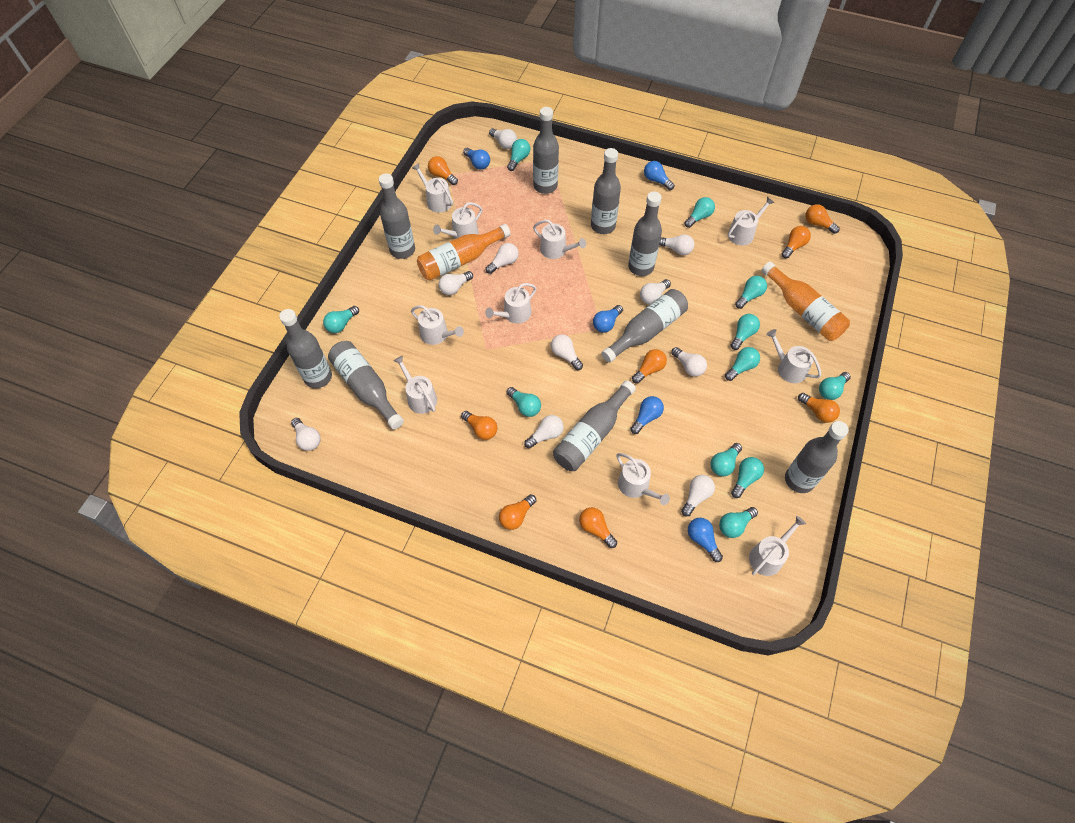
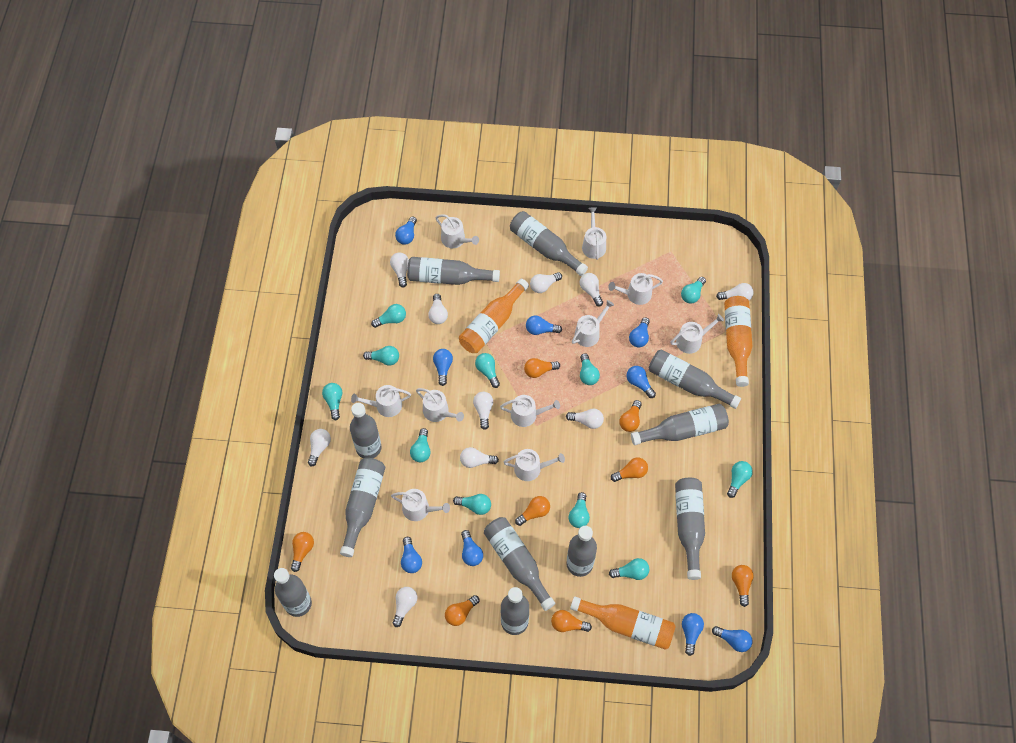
blue light bulb: [463,148,490,170] [593,305,623,333] [630,396,664,434] [644,161,674,190] [688,518,723,562] = 5 -> [395,217,417,245] [401,537,422,573] [433,349,453,386] [461,530,483,566] [526,315,562,335] [626,366,656,398] [629,317,650,347] [682,613,704,656] [712,626,753,652] = 9
grey bottle: [279,309,332,388] [328,341,404,429] [379,173,415,259] [533,107,559,194] [553,380,636,471] [591,148,621,234] [601,289,688,363] [628,191,662,276] [785,421,849,493] = 9 -> [274,568,312,617] [340,458,386,557] [350,403,382,458] [407,257,500,285] [484,517,555,611] [501,587,529,635] [510,211,588,276] [566,526,597,577] [631,404,729,445] [649,350,741,409] [675,478,705,580] = 11
orange bottle: [417,224,511,281] [761,261,850,341] = 2 -> [459,279,529,353] [570,596,676,650] [724,296,752,387] = 3

